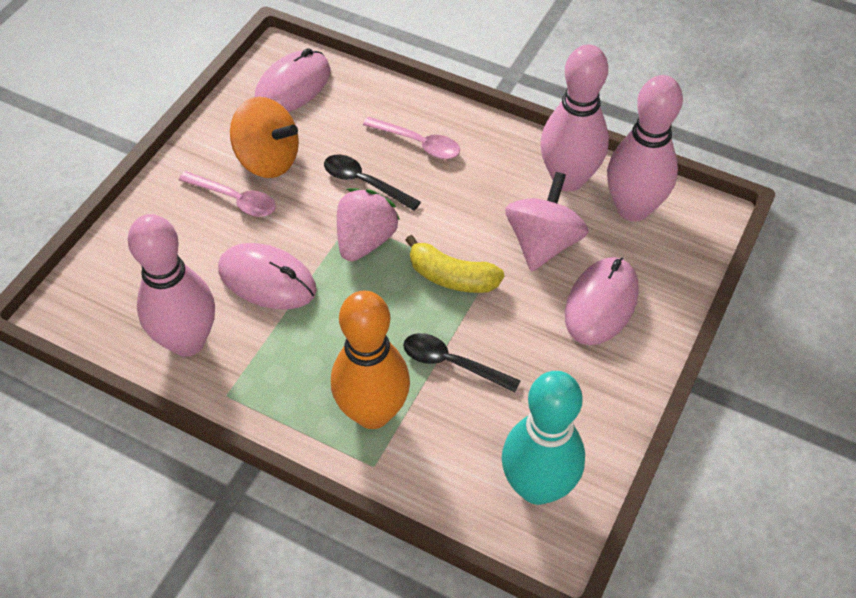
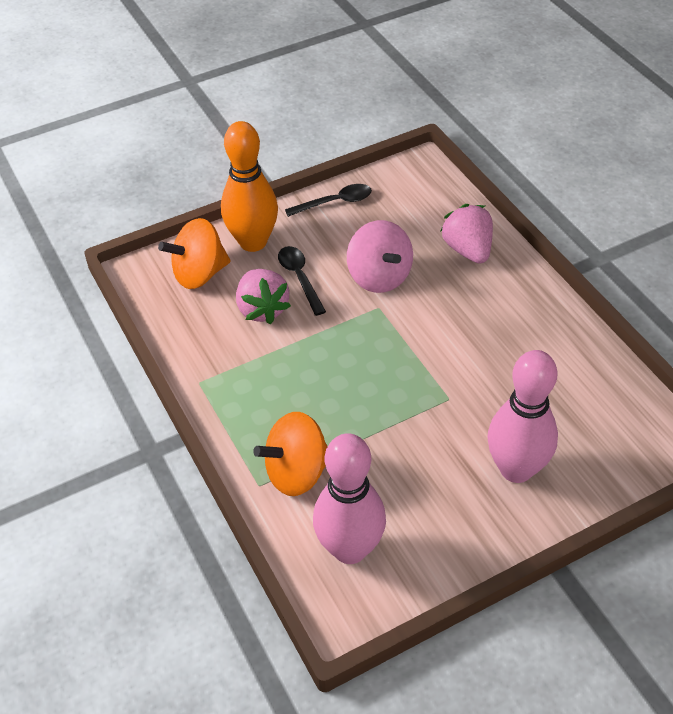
orange spinning top: [230,97,299,178] = 1 -> [158,218,230,289] [253,412,328,496] = 2
pink bowling pin: [128,214,215,356] [540,44,609,192] [607,75,683,222] = 3 -> [313,433,386,564] [487,350,558,483] = 2
pink mouse: [218,243,317,310] [254,48,331,112] [565,257,639,345] = 3 -> none = 0
pink spoon: [179,171,276,217] [363,117,460,159] = 2 -> none = 0
pink strawberry: [337,188,400,261] = 1 -> [236,269,291,324] [441,204,493,264] = 2
turquoise bowling pin: [502,371,585,505] = 1 -> none = 0
yellow banana: [405,235,504,293] = 1 -> none = 0

